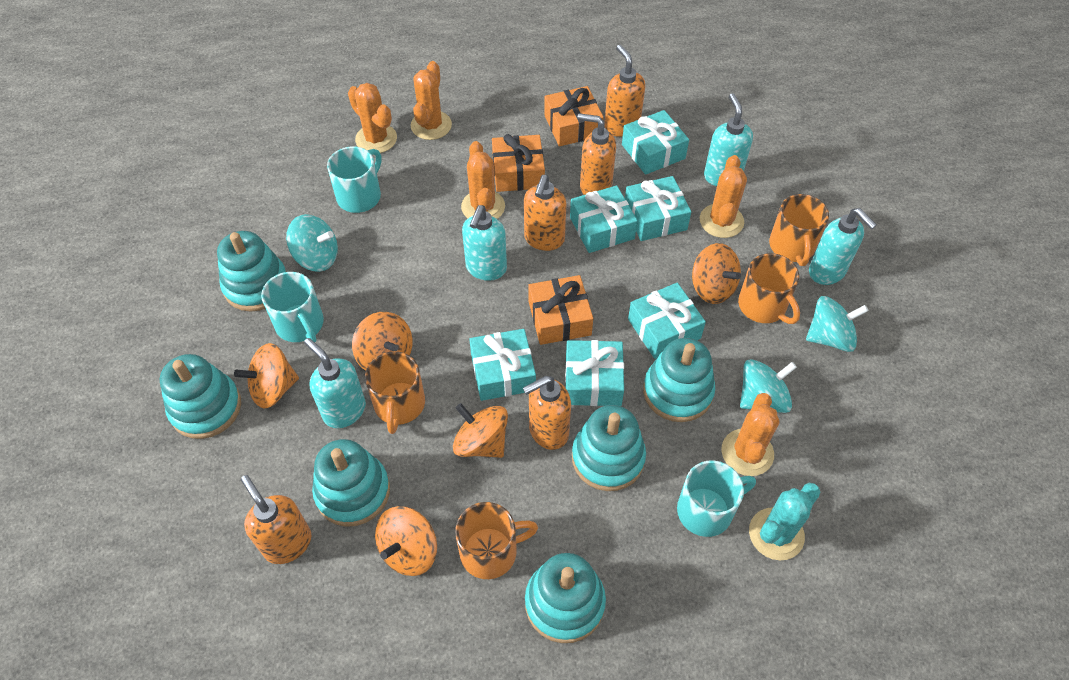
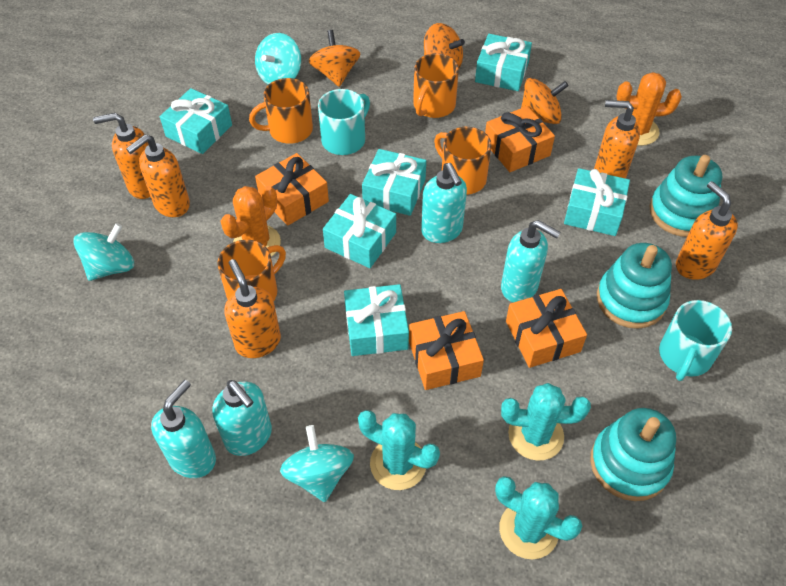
orange cactus: [348,83,397,153] [411,61,452,140] [461,141,505,219] [700,155,747,238] [721,393,780,476] = 5 -> [221,186,281,257] [616,72,682,146] = 2
orange gift: [492,134,545,192] [528,275,593,345] [544,86,604,146] = 3 -> [255,153,329,226] [409,311,484,390] [485,106,555,172] [506,289,587,368] = 4
orange spinning top: [234,343,299,408] [352,312,413,371] [375,506,437,576] [453,403,508,458] [692,243,741,304] = 5 -> [309,30,360,87] [424,23,465,68] [521,78,569,124] = 3
turquoise cactus: [749,483,821,560] = 1 -> [358,410,440,490] [495,476,583,559] [501,383,591,461] = 3
turquoise mug: [261,272,324,342] [327,146,382,213] [677,460,756,537] = 3 -> [318,89,370,155] [659,300,732,381] = 2
turquoise stacking toy: [160,354,241,439] [217,231,287,312] [312,439,390,527] [525,553,606,643] [572,405,646,491] [643,338,715,422] = 6 -> [590,408,676,501] [597,243,672,329] [649,155,722,237] = 3

